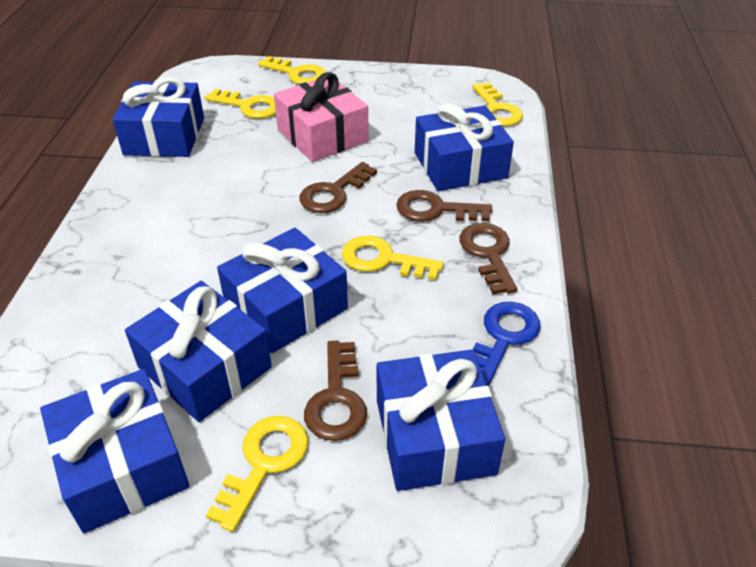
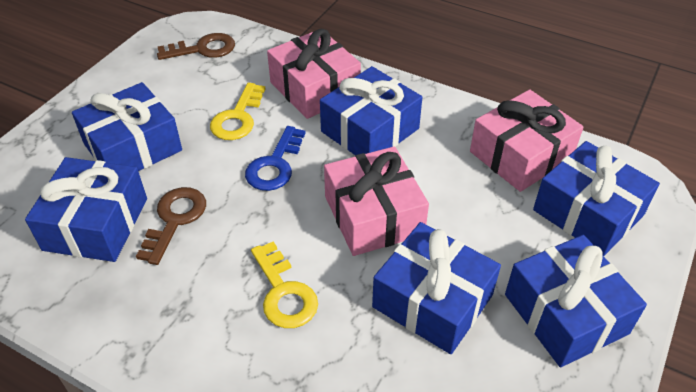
brown key: [299,162,377,213] [304,341,367,441] [396,190,492,222] [459,223,518,294] = 4 -> [136,187,206,265] [157,33,235,60] = 2
pink gift: [274,72,368,162] = 1 -> [267,29,361,119] [324,146,429,256] [470,89,584,192] = 3
yellow key: [205,89,276,118] [206,416,309,532] [258,56,327,84] [342,235,444,280] [472,82,523,126] = 5 -> [210,83,266,140] [251,241,318,328] = 2

